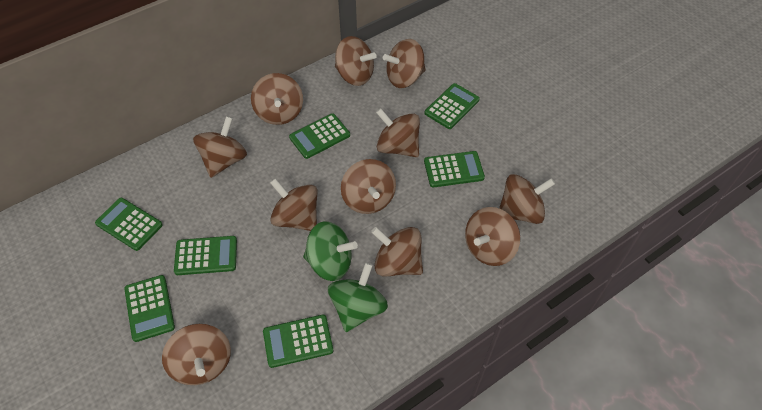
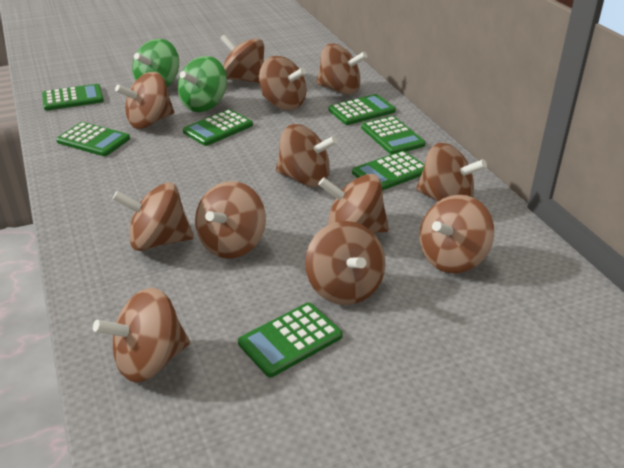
brown spinning top: [162,324,231,385] [193,116,247,178] [251,73,303,125] [270,178,317,231] [335,36,377,86] [341,159,396,214] [371,227,423,277] [376,108,420,157] [383,39,426,88] [465,207,520,266] [499,174,555,224] = 11 -> [93,288,190,382] [113,182,194,251] [115,72,174,129] [195,181,266,259] [220,34,264,83] [259,56,307,110] [276,124,337,187] [305,221,386,305] [316,44,367,95] [318,174,389,233] [416,143,487,201] [420,195,494,273] = 12

